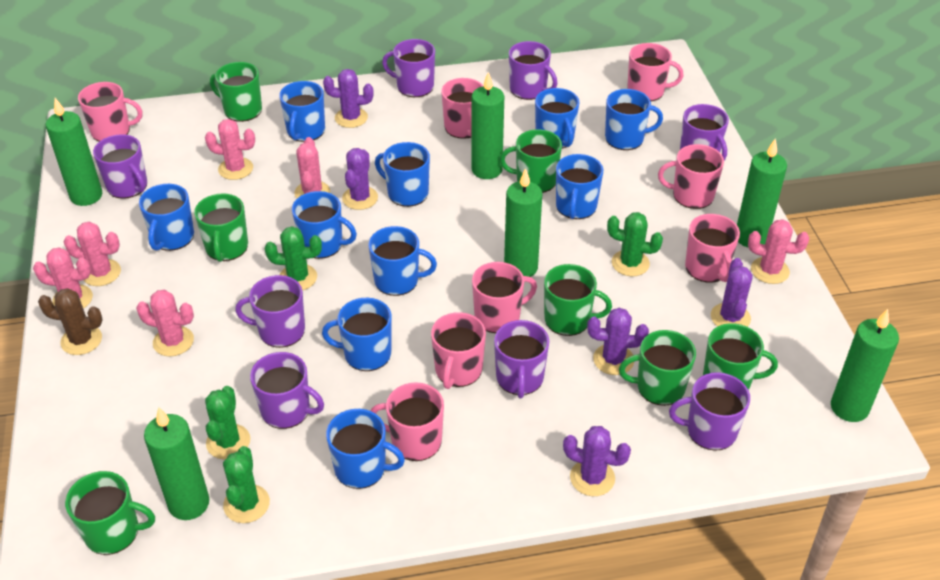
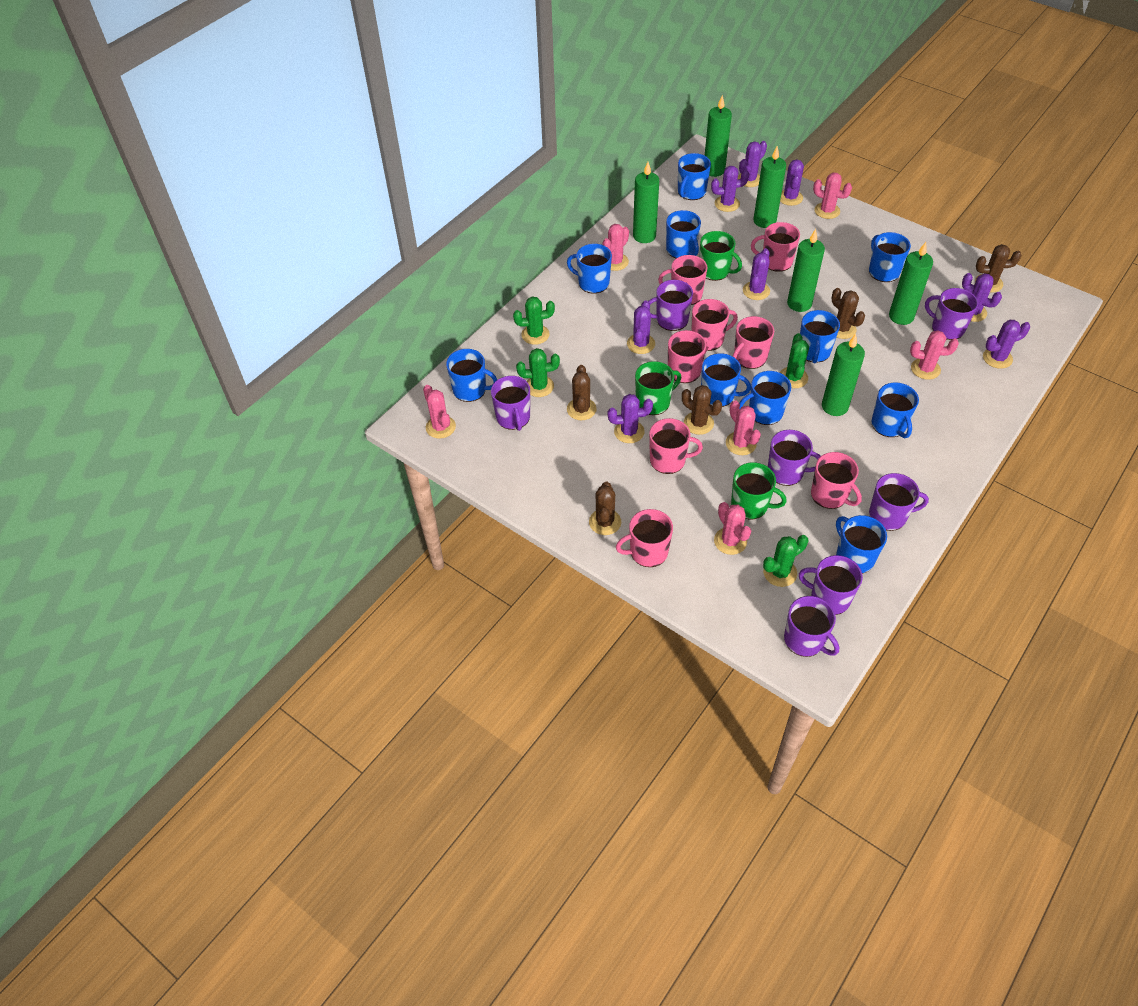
brown cactus: [38,288,103,355] = 1 -> [567,365,597,420] [589,481,621,535] [682,385,722,435] [832,288,865,339] [975,244,1022,292] = 5
green mug: [65,471,155,555] [194,193,248,262] [210,62,262,122] [500,129,562,193] [544,264,612,336] [619,330,696,406] [703,323,778,390] = 7 -> [635,361,681,415] [700,231,742,281] [731,462,787,519] = 3
purple cactus: [323,69,374,128] [342,148,378,210] [563,426,631,496] [587,308,649,375] [711,258,753,327] = 5 -> [608,394,653,443] [627,300,655,354] [711,166,749,212] [737,141,767,187] [743,248,770,300] [780,159,804,206] [962,273,1002,322] [983,320,1030,369] = 8
purple mug: [93,134,147,199] [235,275,305,348] [250,352,324,429] [382,39,435,97] [494,320,549,398] [509,41,557,100] [669,372,750,451] [680,104,729,161] = 8 -> [491,376,530,431] [648,280,693,331] [768,430,821,486] [784,596,839,657] [799,555,863,615] [869,473,929,531] [925,288,978,340] = 7

